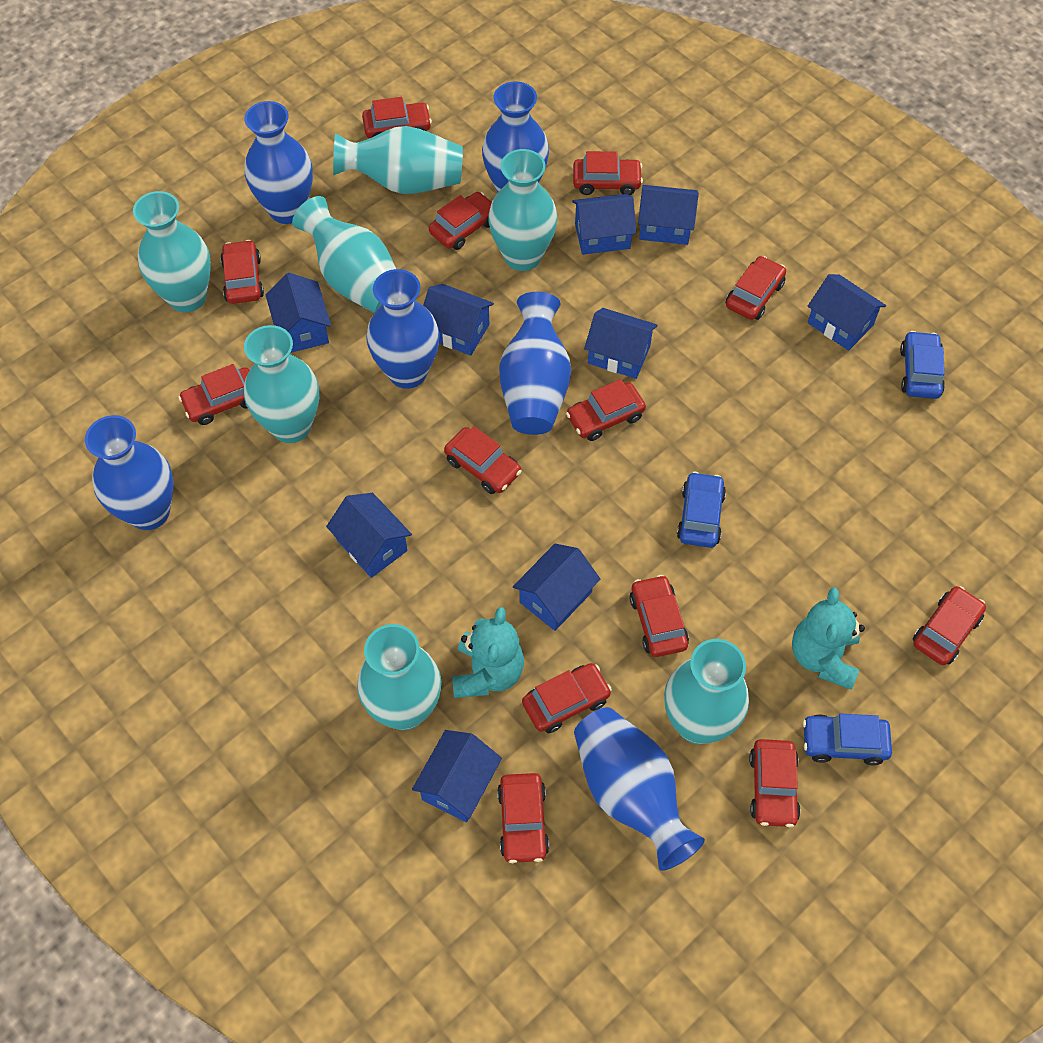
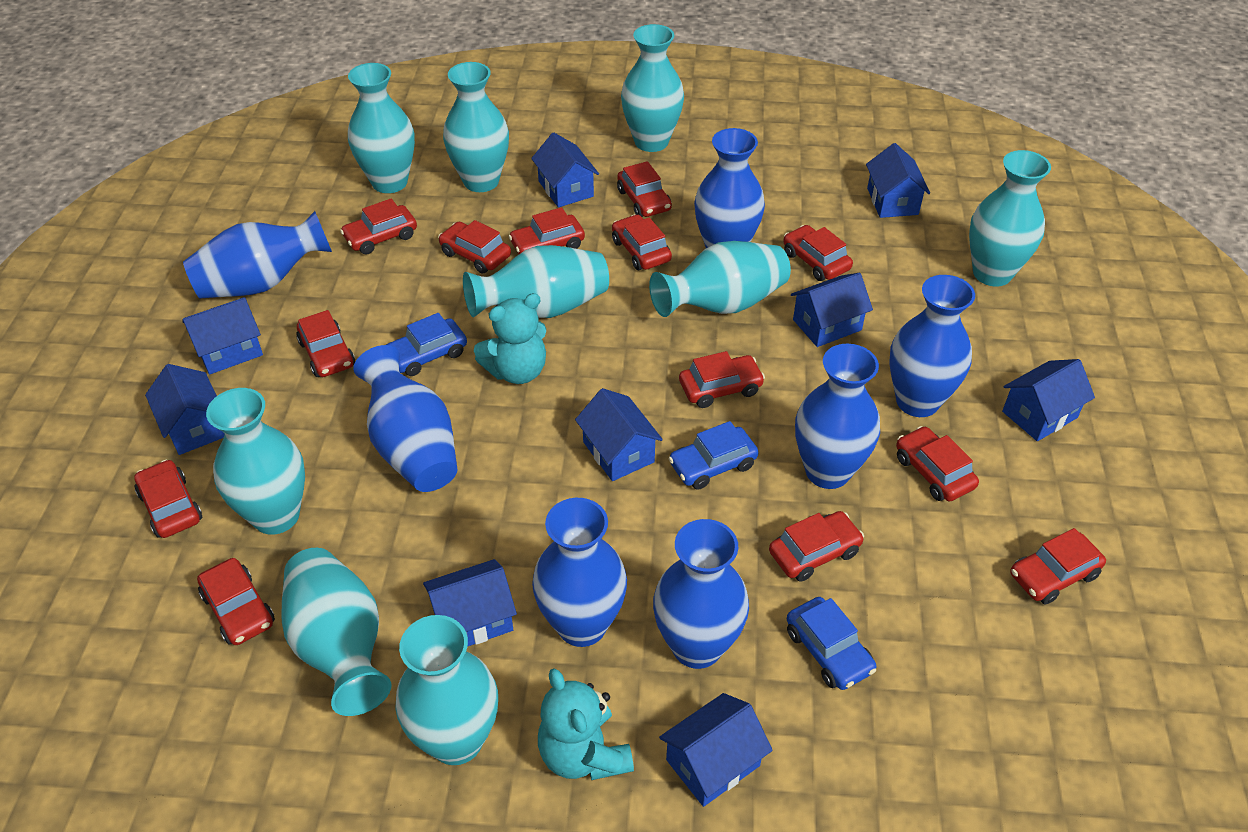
blue vase: [85,415,174,530] [244,101,313,224] [366,269,440,389] [482,81,549,193] [499,292,571,435] [574,707,705,871] = 6 -> [183,211,332,299] [353,345,458,492] [532,498,627,647] [653,519,749,669] [694,128,765,248] [795,344,880,489] [889,275,975,417] = 7
turquoise vase: [133,191,211,312] [244,325,319,443] [292,196,396,313] [333,126,463,194] [357,624,441,730] [488,149,557,271] [664,639,749,744] = 7 -> [206,388,305,535] [281,548,391,716] [348,63,415,193] [395,615,498,765] [443,62,509,192] [463,245,609,318] [621,24,684,152] [649,241,791,317] [969,150,1051,287] = 9

